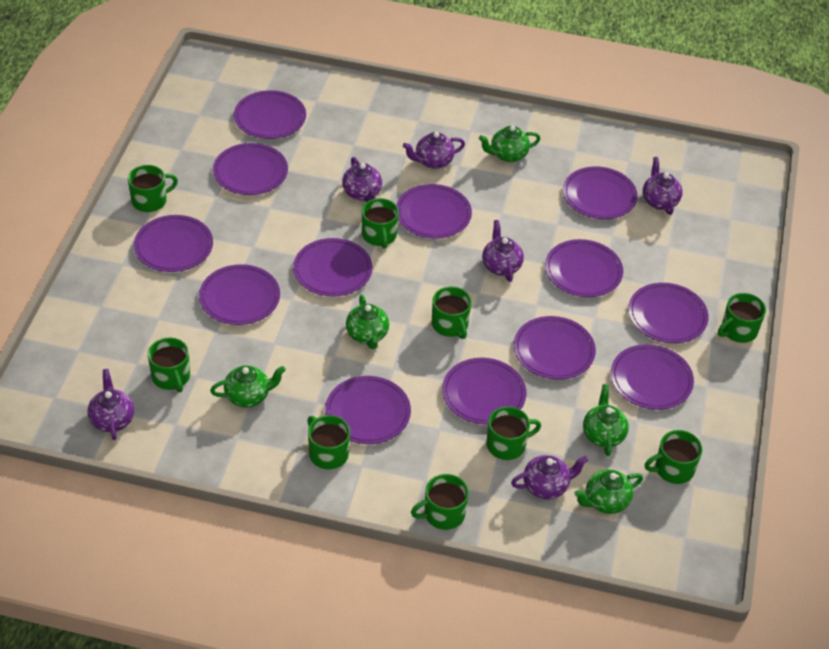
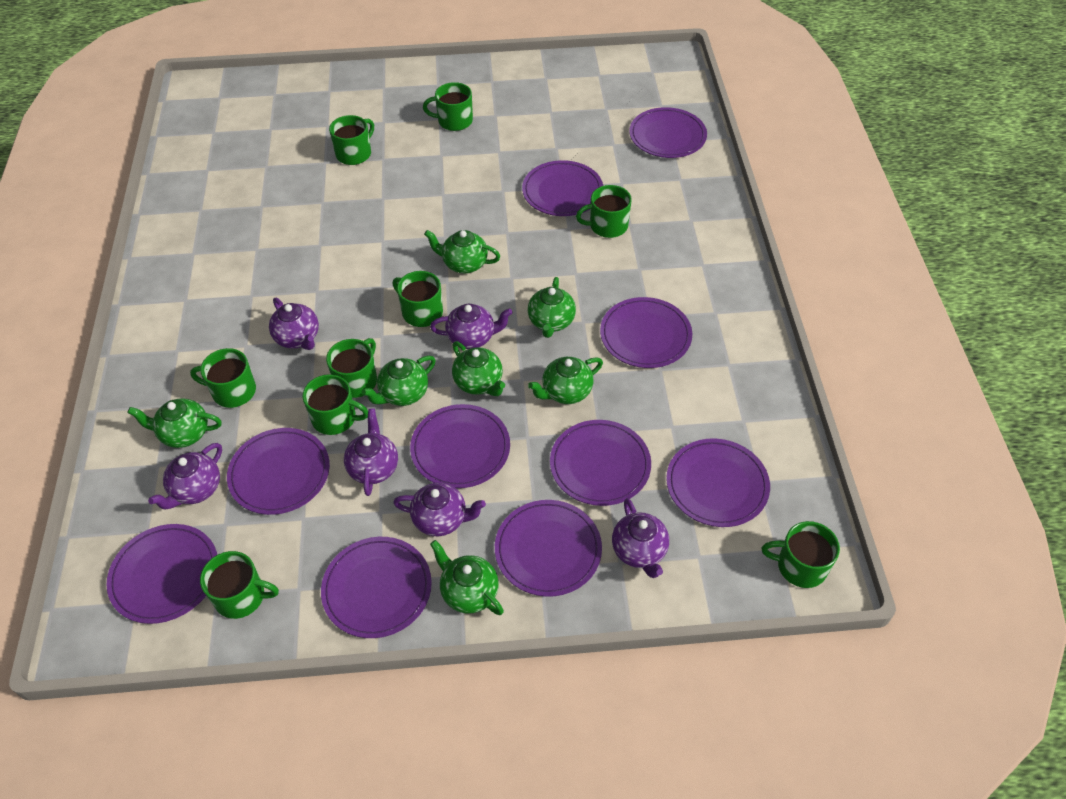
green teapot: [210,365,286,408] [346,295,389,349] [479,125,540,162] [574,469,643,514] [583,384,629,456] = 5 -> [128,398,222,448] [362,356,436,406] [424,230,500,274] [430,540,504,615] [452,341,505,396] [528,277,576,338] [528,357,603,404] = 7
purple plate: [134,215,213,272] [199,264,280,325] [213,143,288,195] [234,90,306,139] [293,238,373,297] [325,376,411,444] [396,184,472,239] [442,358,526,424] [514,316,596,380] [545,239,623,297] [563,166,638,219] [611,344,694,410] [628,283,709,343] = 13 -> [107,524,217,624] [227,428,330,515] [321,537,432,638] [410,404,510,488] [495,500,602,597] [522,160,603,216] [550,420,651,506] [600,297,692,368] [629,107,707,158] [666,438,770,527] = 10

